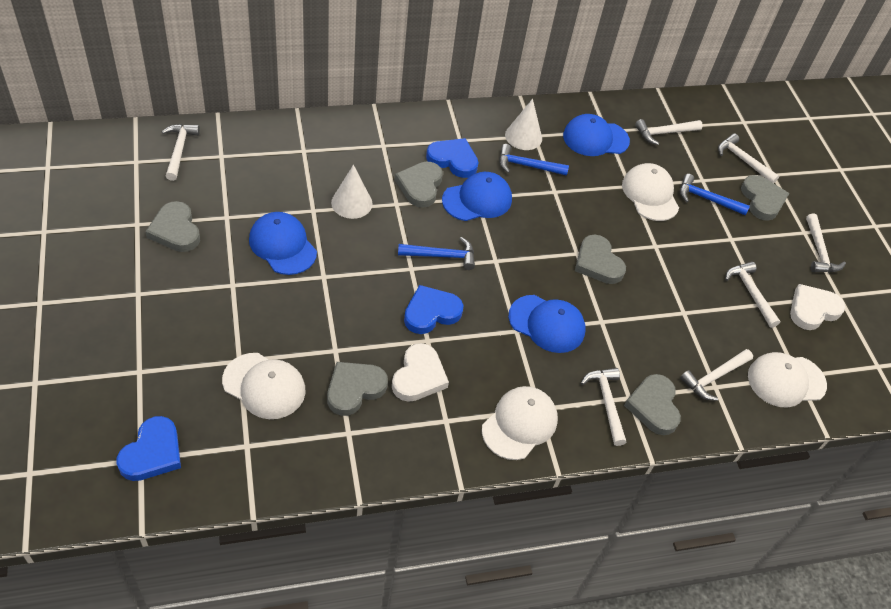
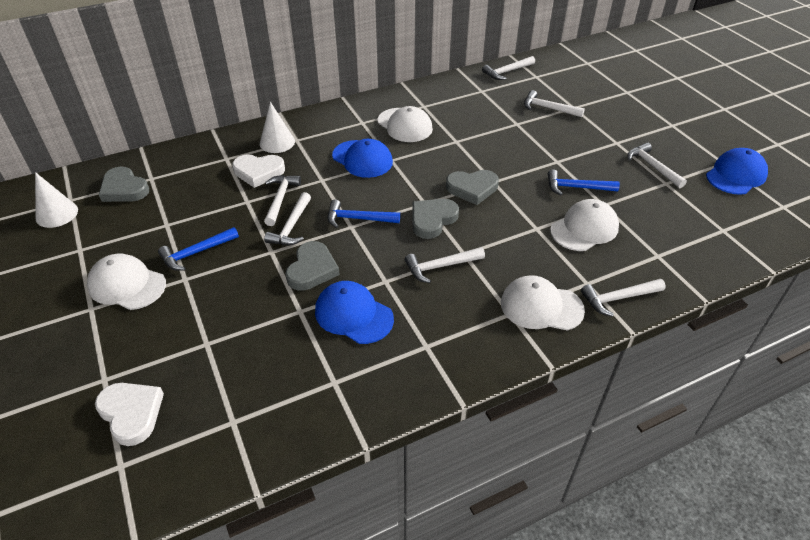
blue cap: [249,212,317,275] [442,172,512,221] [509,295,585,353] [563,114,630,156] = 4 -> [315,281,394,344] [332,139,393,178] [706,148,768,195] = 3
blue heart: [116,416,181,481] [404,285,464,334] [426,138,479,178] = 3 -> none = 0
grey heart: [146,201,200,252] [327,362,388,416] [395,162,443,208] [575,234,626,284] [624,374,681,435] [741,175,789,221] = 6 -> [99,167,149,202] [285,241,340,291] [412,199,459,239] [446,170,499,205] = 4

